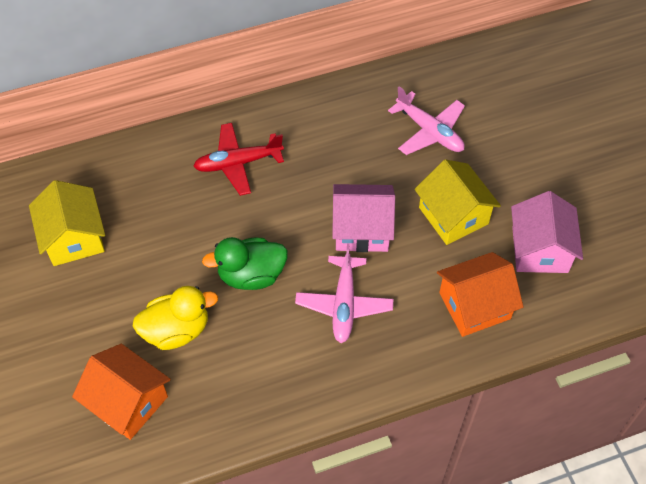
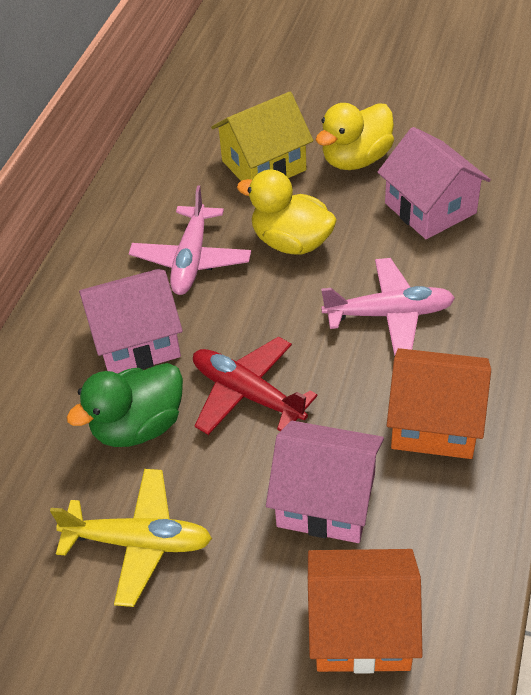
pink house: [332,184,395,252] [511,191,583,273] = 2 -> [79,269,183,374] [266,421,384,543] [377,127,491,239] = 3
yellow duck: [133,286,218,350] = 1 -> [237,169,337,255] [316,103,394,170] = 2
yellow house: [29,180,105,266] [414,159,501,245] = 2 -> [211,92,313,181] = 1
yellow plane: none = 0 -> [50,469,212,607] = 1

